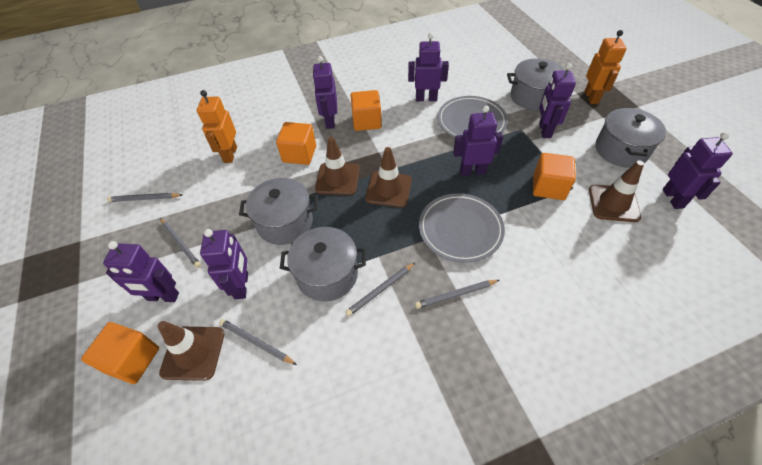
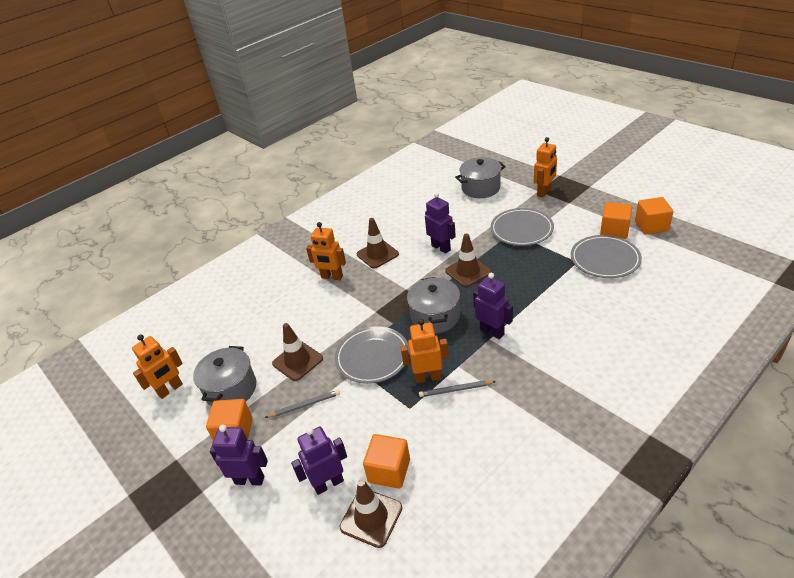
grey pencil: [107,193,182,202] [160,218,201,268] [219,319,297,365] [345,262,416,317] [415,280,499,309] = 5 -> [265,390,340,418] [419,380,496,397] = 2
grey plate: [419,193,505,262] [438,96,508,138] = 2 -> [335,326,409,384] [491,208,554,246] [571,235,642,278] = 3
grey pot: [239,178,318,245] [280,227,366,301] [507,58,565,111] [596,108,666,168] = 4 -> [193,346,256,406] [407,277,460,334] [455,157,506,198] = 3
orange robot: [197,90,237,163] [585,30,627,104] = 2 -> [132,334,183,399] [306,222,346,280] [400,319,449,383] [534,137,557,198] = 4
purple robot: [103,241,179,302] [200,229,248,299] [312,56,337,129] [408,33,449,101] [453,106,503,176] [539,63,576,138] [663,132,733,209] = 7 -> [210,425,268,486] [291,426,347,495] [425,192,456,254] [473,273,513,339] = 4

